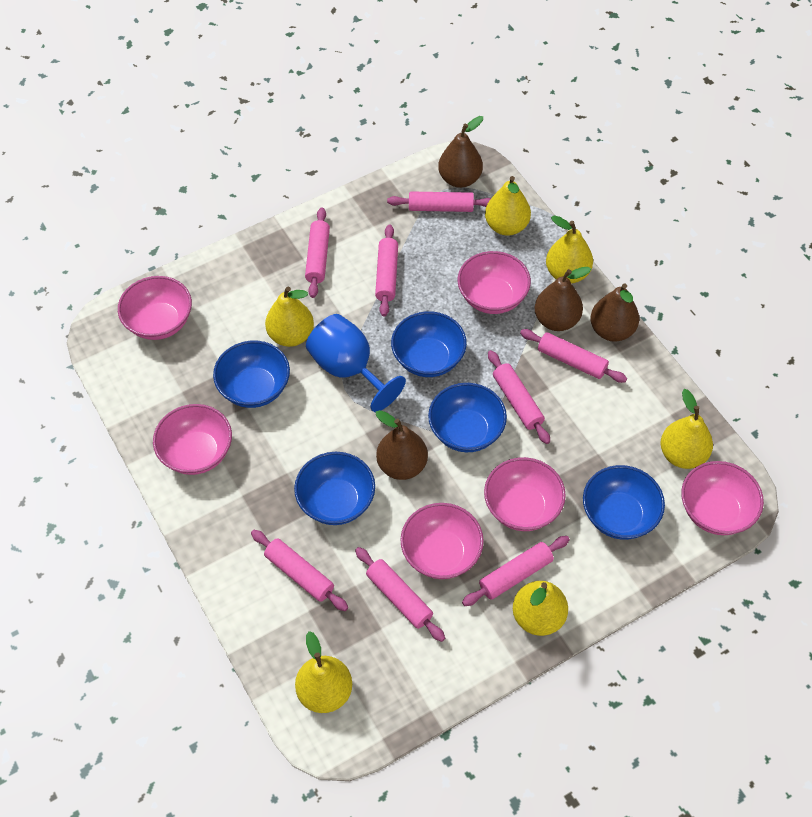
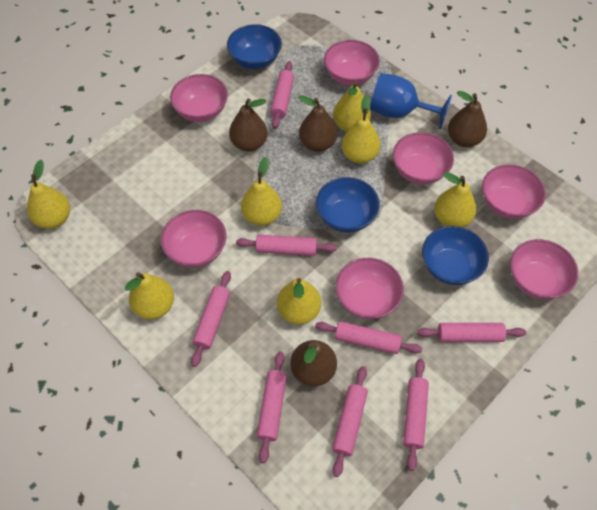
blue bowl: [213,341,290,408] [294,452,375,525] [391,311,467,377] [428,383,507,452] [583,465,665,540] = 5 -> [227,24,282,69] [316,177,380,233] [422,226,489,285] = 3
pink bowl: [118,276,192,340] [153,404,232,475] [401,503,484,579] [458,251,531,314] [484,457,566,531] [681,461,764,535] = 6 -> [161,210,227,268] [170,74,228,122] [324,40,380,86] [335,258,404,320] [393,132,454,184] [482,164,546,219] [510,239,578,300] = 7
yellow pear: [265,287,314,347] [295,631,352,713] [485,176,531,235] [513,581,568,636] [546,215,593,283] [661,389,713,469] = 6 -> [27,160,70,229] [125,272,174,320] [241,157,282,226] [277,278,321,324] [333,81,371,132] [341,95,381,164] [434,172,477,227] = 7

